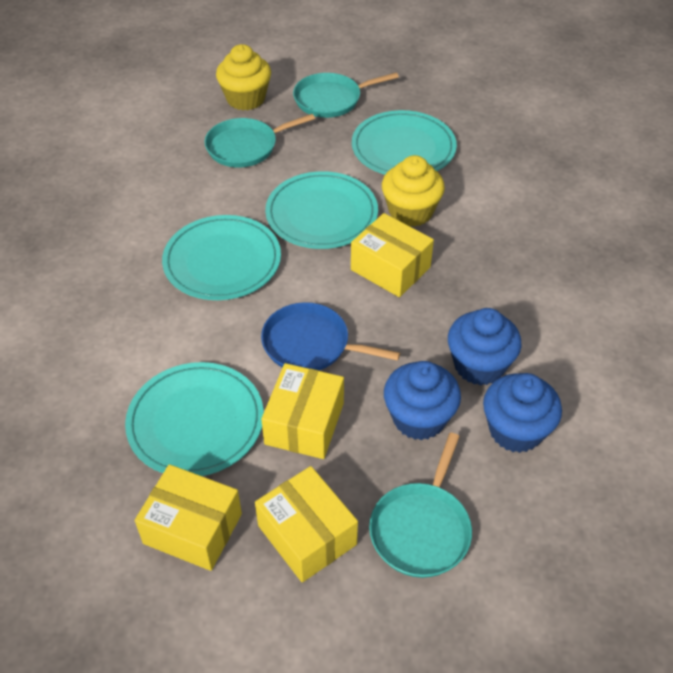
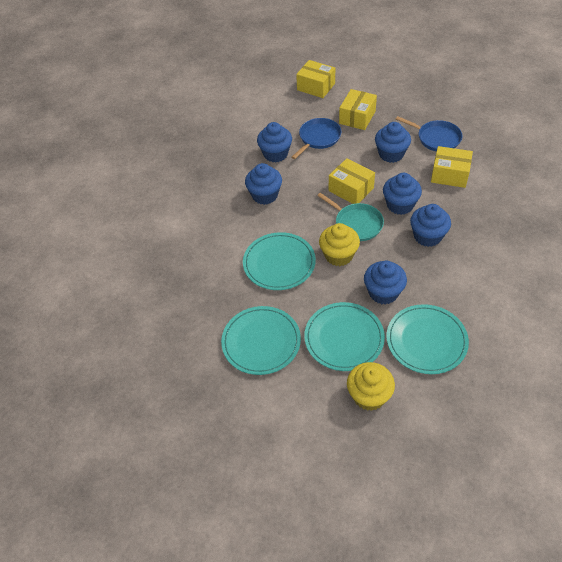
blue cupcake: [384,361,461,440] [448,308,522,385] [483,373,562,453] = 3 -> [245,163,282,205] [257,122,292,163] [364,261,407,305] [375,122,411,163] [383,173,422,215] [410,204,451,247] = 6
blue pan: [261,302,400,370] = 1 -> [292,118,341,159] [396,116,463,151] = 2
turquoise pan: [204,114,315,167] [293,72,399,118] [369,433,472,578] = 3 -> [317,193,384,241] = 1

